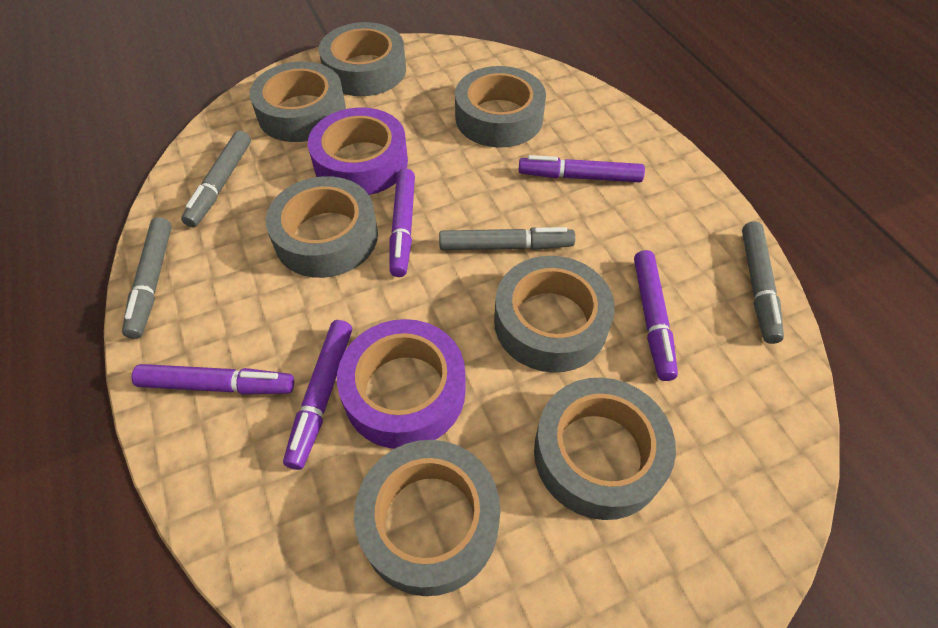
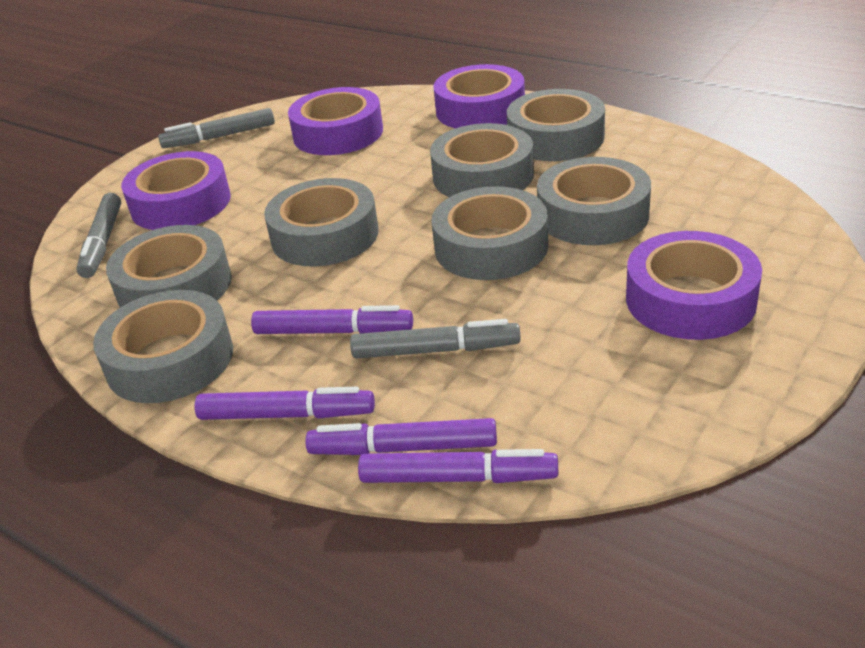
grey marker: [122,217,172,339] [181,130,251,227] [439,227,576,250] [742,221,784,344] = 4 -> [76,193,121,278] [158,108,275,148] [350,319,521,358] = 3
purple marker: [132,364,294,394] [283,320,352,470] [389,168,415,277] [518,155,645,183] [634,250,678,381] = 5 -> [194,387,375,420] [251,305,413,334] [305,418,497,455] [358,449,558,483] = 4
purple tape: [308,107,408,195] [337,319,466,449] = 2 -> [121,151,231,230] [288,87,383,155] [433,64,525,128] [626,231,762,340] = 4

